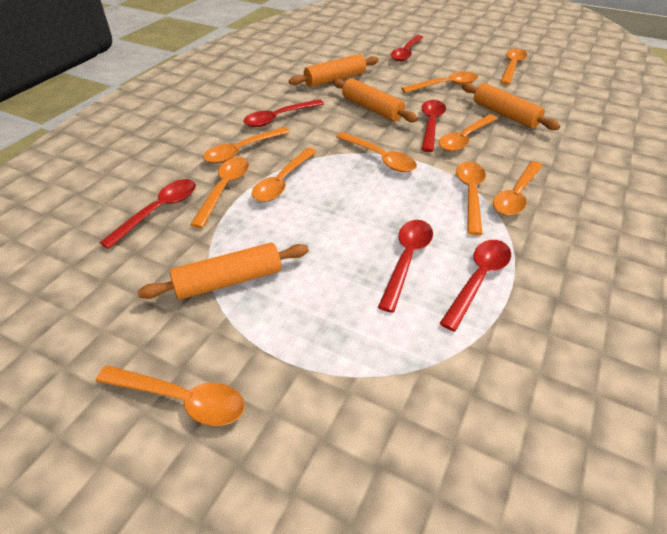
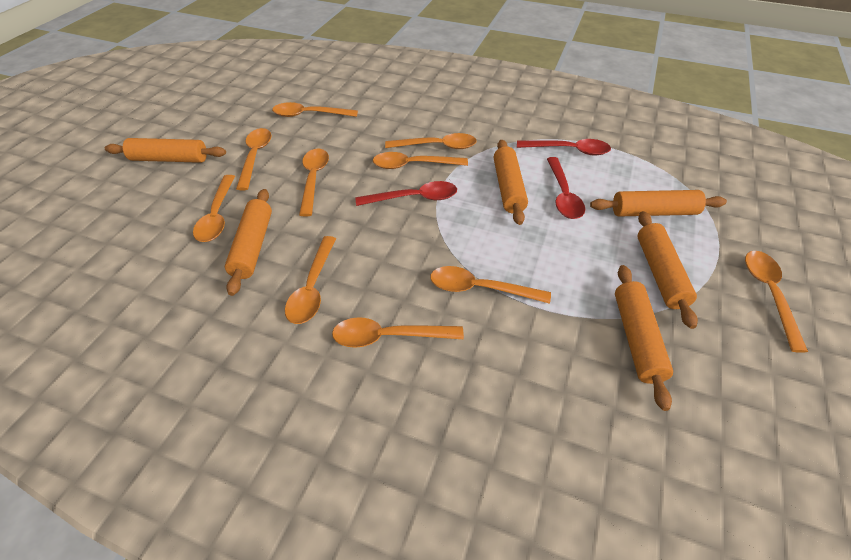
orange rolling pin: [138,243,309,300] [289,54,379,87] [333,78,418,123] [462,83,560,130] = 4 -> [105,138,226,163] [225,189,272,296] [494,140,528,225] [590,190,727,216] [615,265,673,411] [638,211,698,329] = 6
red spoon: [100,179,196,249] [243,99,324,127] [378,220,433,313] [391,35,423,61] [421,100,446,152] [439,240,511,331] = 6 -> [356,181,457,206] [517,139,611,155] [547,157,585,219] = 3

